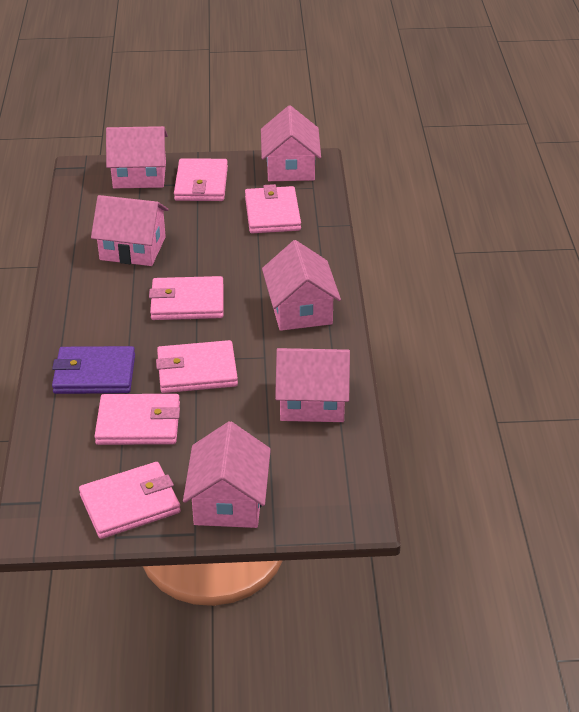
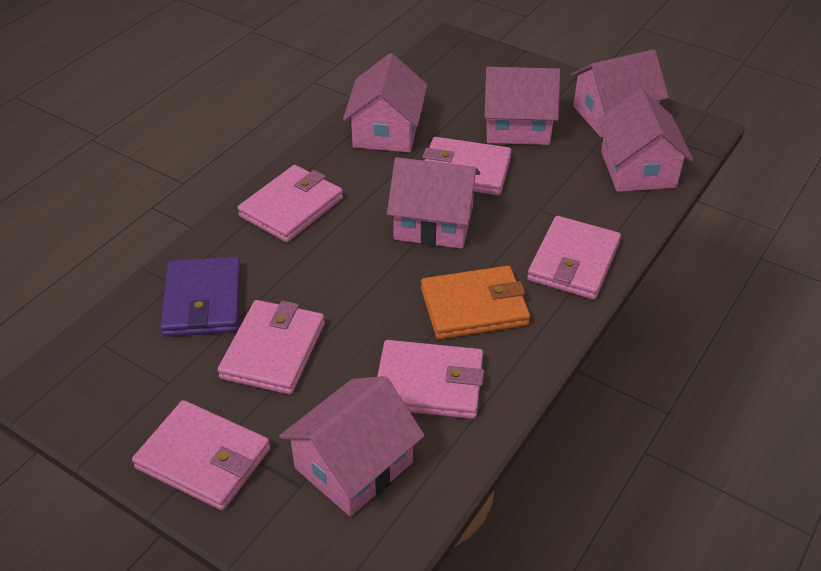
orange wallet: none = 0 -> [421,266,530,339] = 1

